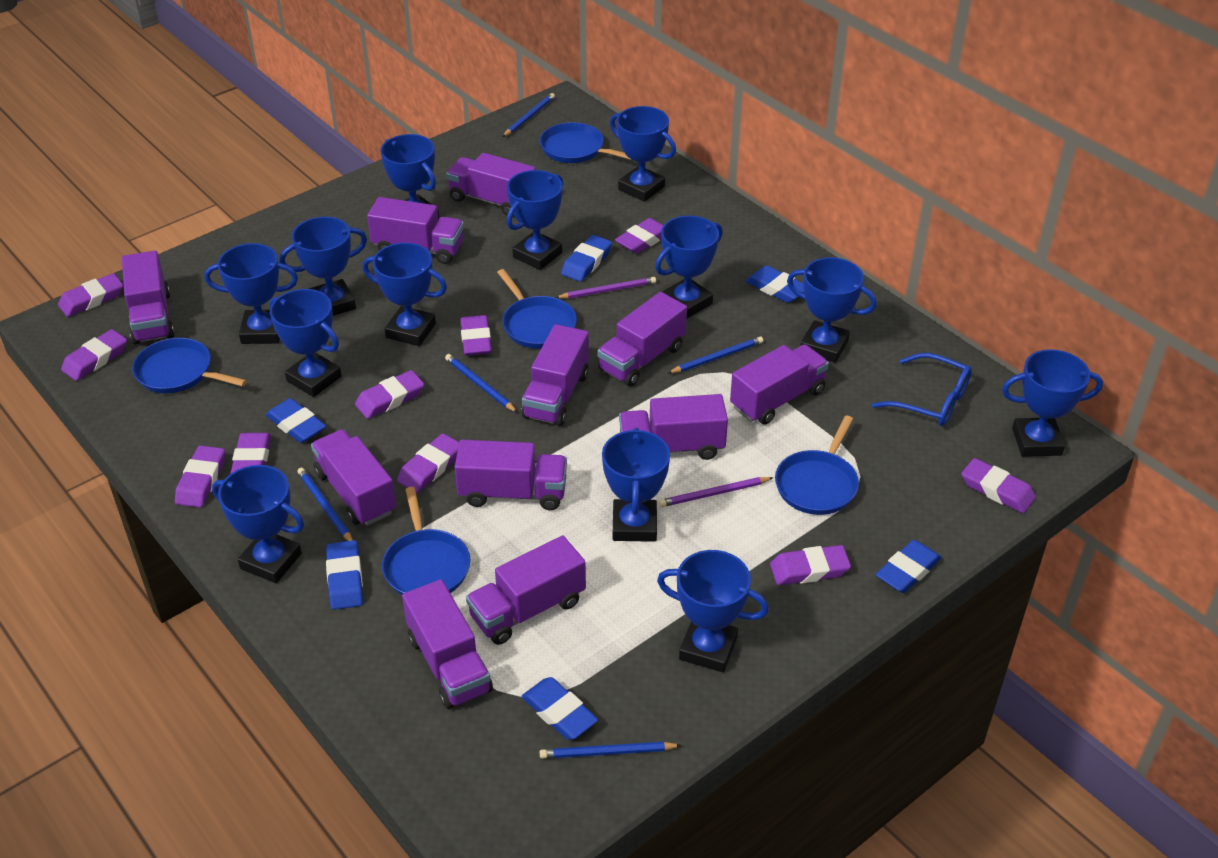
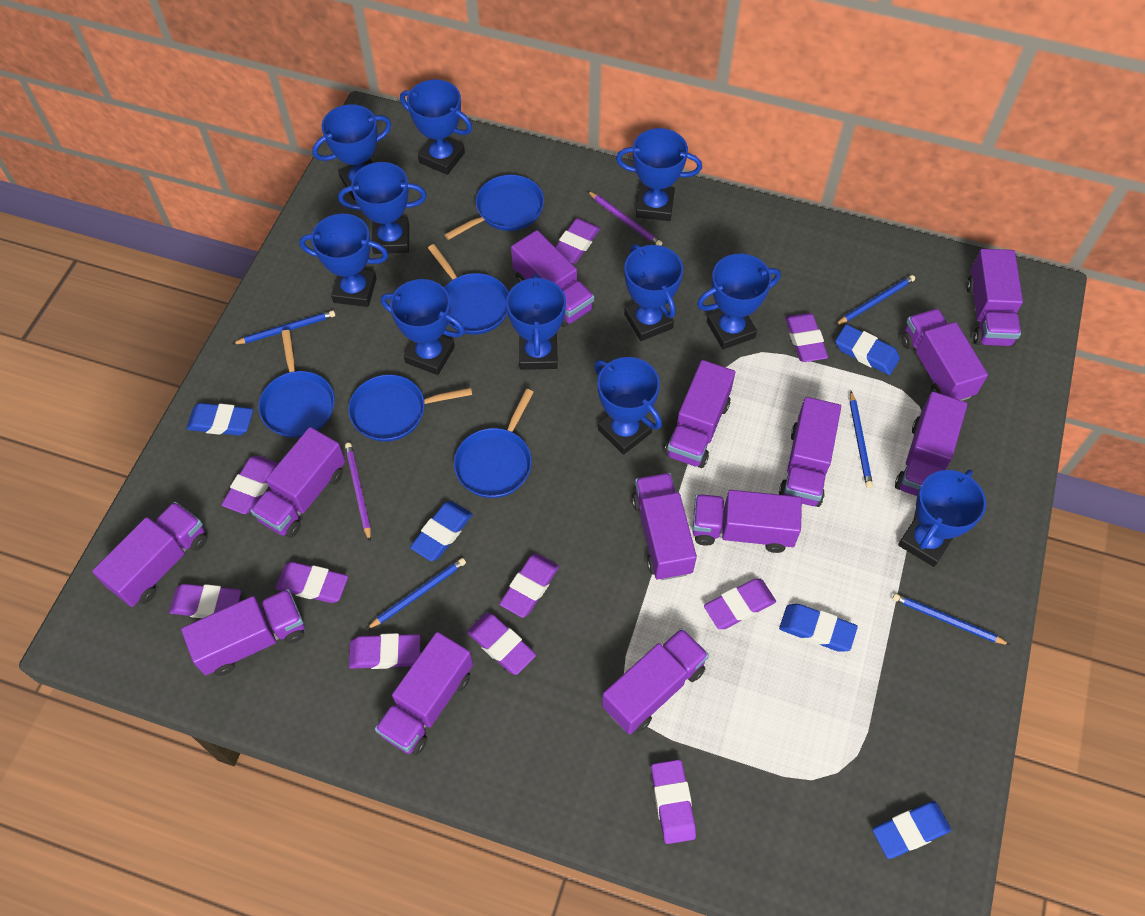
blue eraser: [266,398,326,443] [326,540,363,610] [521,677,598,740] [561,235,612,282] [746,266,804,303] [876,540,942,593] = 6 -> [187,403,253,436] [410,501,473,561] [779,604,858,652] [835,324,900,375] [873,801,951,859] = 5
blue glasses: [872,353,972,426] = 1 -> none = 0
blue trophy: [204,243,298,344] [212,465,304,583] [270,289,342,397] [280,217,367,316] [363,243,447,346] [380,134,439,219] [507,170,563,270] [602,428,670,542] [610,106,676,202] [655,216,723,318] [657,550,769,672] [787,257,877,363] [1002,349,1103,457] = 13 -> [299,214,389,307] [312,104,391,200] [338,162,427,254] [381,279,465,375] [400,79,472,175] [506,274,566,370] [594,357,662,455] [616,128,702,221] [624,244,683,341] [697,254,781,349] [898,469,986,567] = 11
purple truck: [122,251,175,344] [311,429,396,526] [367,197,464,264] [402,579,493,709] [446,153,535,216] [455,440,567,510] [466,535,586,645] [521,324,589,426] [597,292,687,386] [619,394,728,460] [730,344,829,425] = 11 -> [92,502,207,607] [181,589,305,676] [250,427,345,538] [375,632,473,755] [511,230,594,327] [602,628,709,735] [632,473,697,580] [665,360,735,468] [692,490,802,553] [779,397,841,507] [895,392,967,496] [901,308,988,401] [966,249,1023,347] = 13

